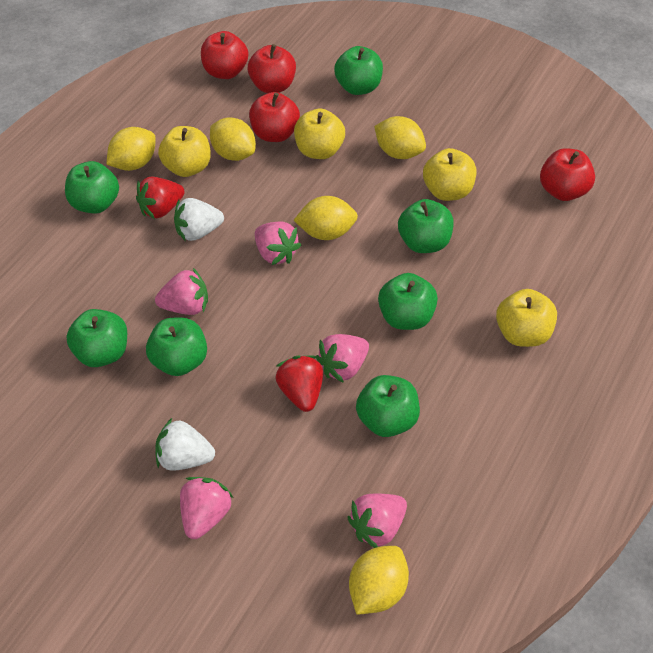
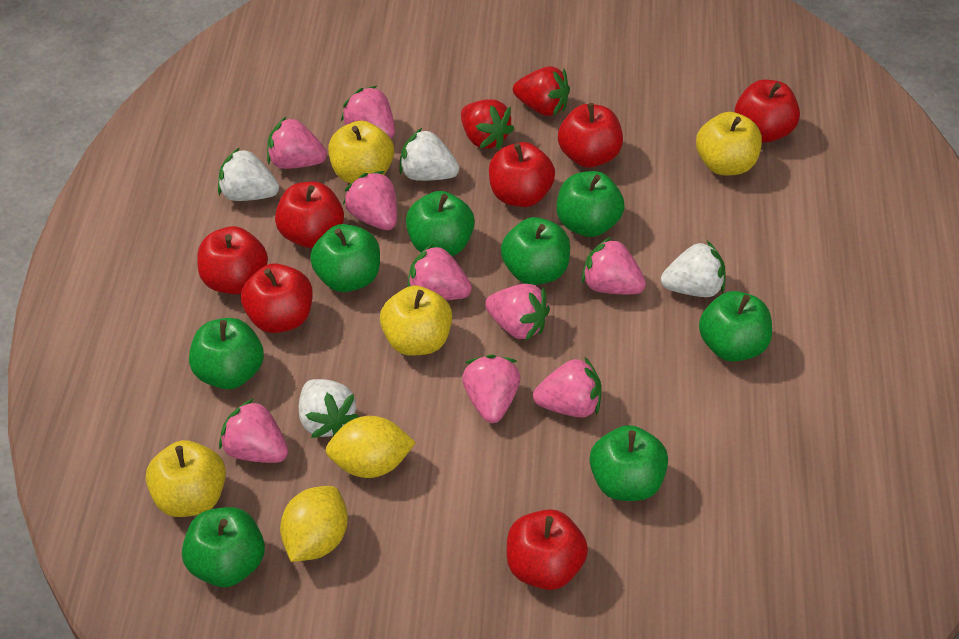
green apple: [65,161,119,213] [66,309,127,367] [146,317,207,376] [334,46,383,95] [356,375,420,437] [378,273,438,330] [398,199,454,253] = 7 -> [182,507,265,587] [189,318,264,389] [310,224,380,292] [406,191,475,256] [501,217,570,285] [557,171,625,237] [590,425,668,501] [699,291,772,362] = 8
pink strawberry: [155,268,208,315] [180,477,234,539] [255,221,301,265] [316,334,369,383] [347,494,407,548] = 5 -> [219,398,288,463] [267,117,327,169] [341,86,395,139] [343,171,397,230] [408,244,472,300] [462,355,520,423] [485,284,550,341] [533,356,602,417] [582,237,646,294] = 9
red apple: [201,31,248,79] [248,44,296,93] [249,92,300,142] [540,148,595,201] = 4 -> [197,226,268,294] [241,263,313,333] [275,182,344,248] [489,142,555,207] [507,509,588,590] [558,103,623,168] [735,80,800,142] = 7
white strawberry: [156,418,215,471] [174,198,224,241] = 2 -> [218,147,279,201] [299,379,359,438] [399,128,459,181] [661,241,726,297] = 4
yellow lemon: [106,127,156,171] [210,117,256,161] [294,196,358,240] [349,546,409,615] [374,116,426,159] = 5 -> [280,486,348,562] [326,416,416,478] = 2

